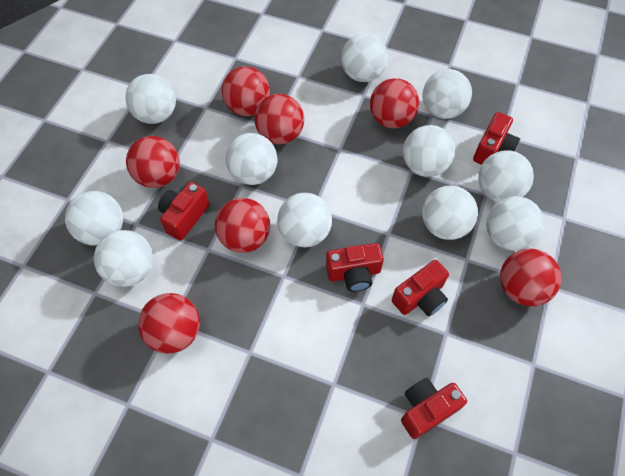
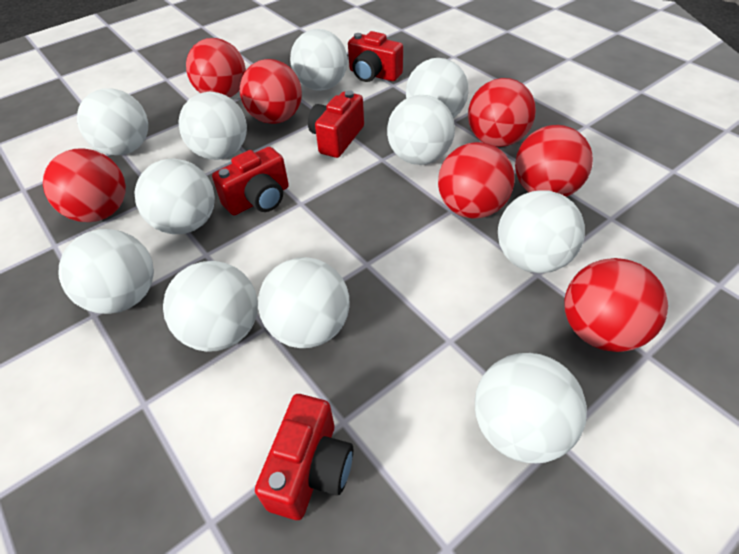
red camera: [158,182,210,241] [326,243,384,292] [392,260,449,316] [401,378,467,439] [473,112,520,165] = 5 -> [212,147,289,215] [255,394,353,520] [308,90,364,158] [348,31,403,82] = 4

